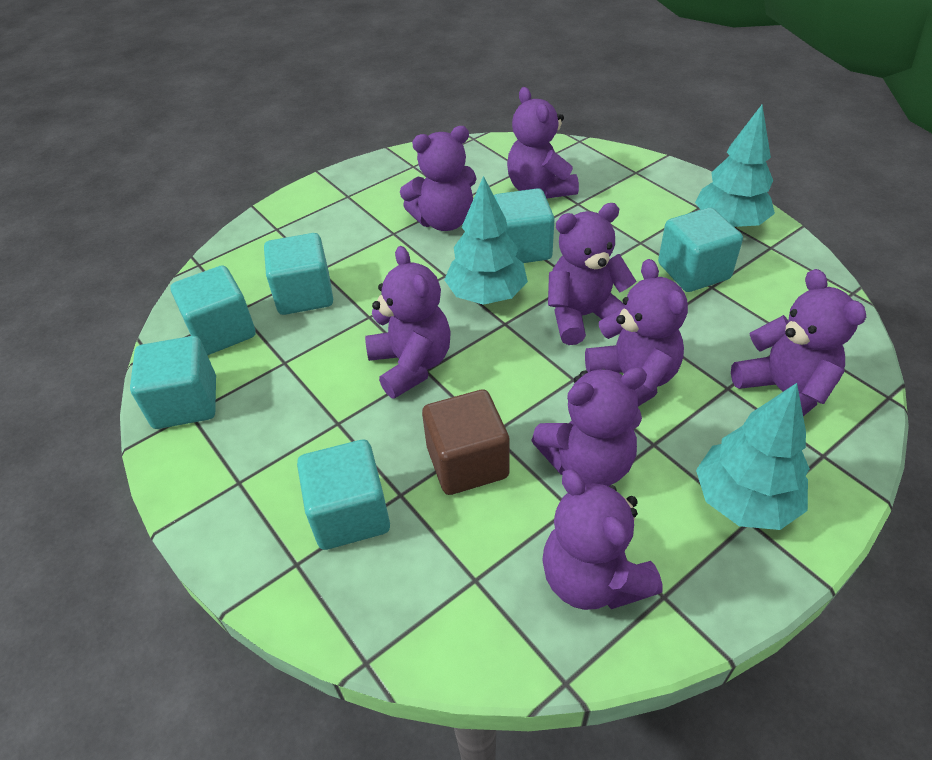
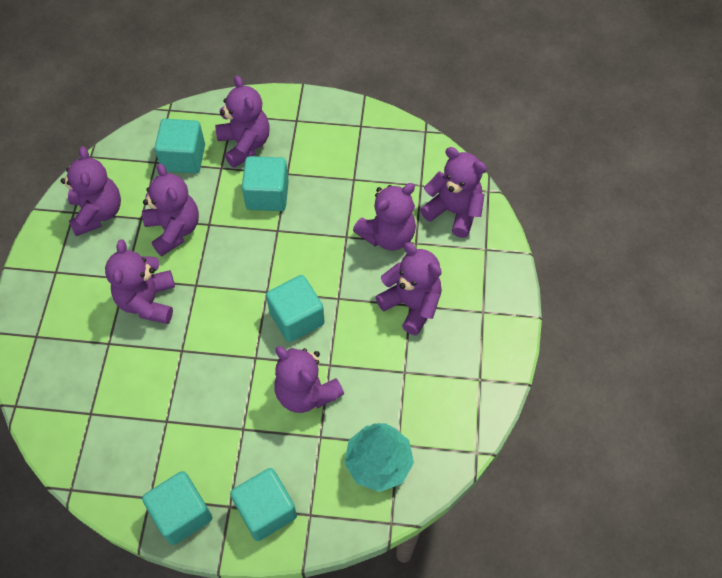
brown cube: [422,389,510,495] = 1 -> none = 0
turquoise cube: [130,336,216,429] [170,265,256,355] [264,233,333,315] [297,440,390,550] [494,188,555,263] [658,207,743,292] = 6 -> [142,471,213,545] [155,119,205,174] [230,468,297,541] [242,156,289,211] [266,275,325,342] = 5
turquoise tree: [444,176,528,305] [695,105,775,228] [696,383,810,530] = 3 -> [344,423,414,492] = 1

